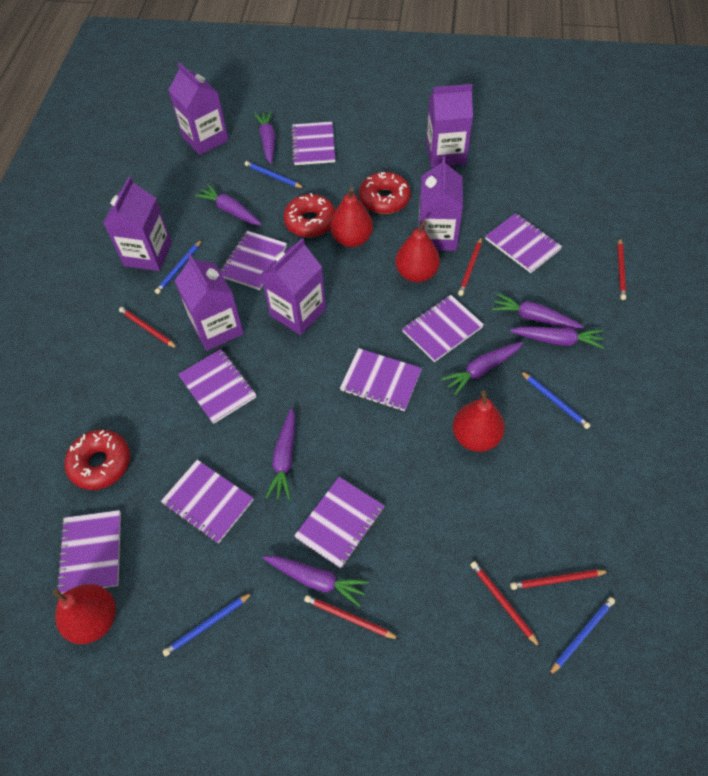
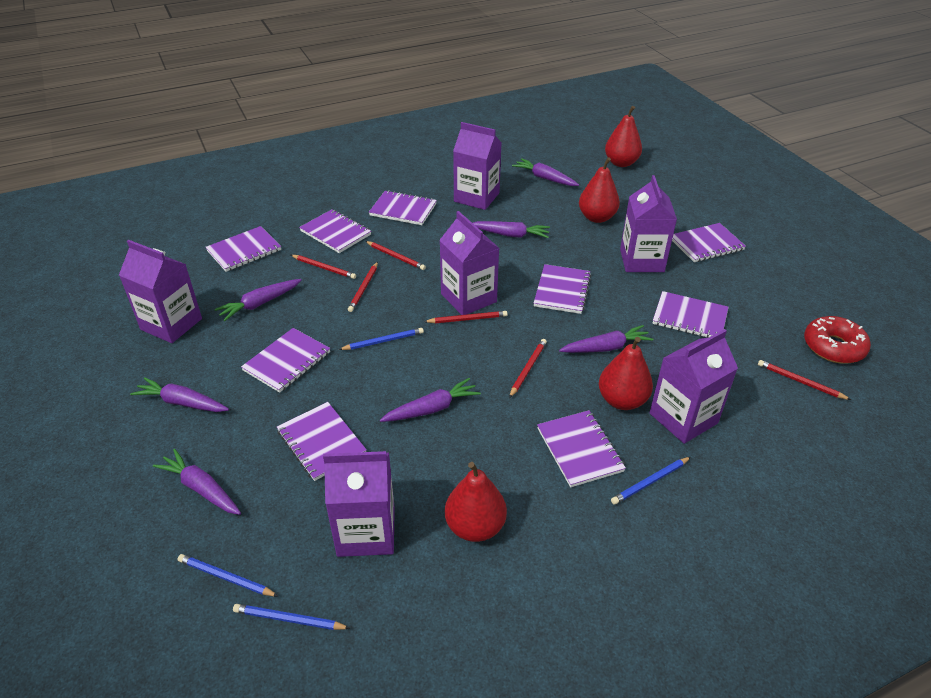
blue pencil: [155,240,202,294] [162,592,253,657] [245,161,304,188] [520,371,591,429] [548,597,615,676] = 5 -> [178,554,278,596] [233,604,350,630] [338,328,424,350] [611,457,691,505] = 4
red donut: [65,430,130,490] [284,193,335,237] [359,172,411,214] = 3 -> [804,316,871,364] = 1

